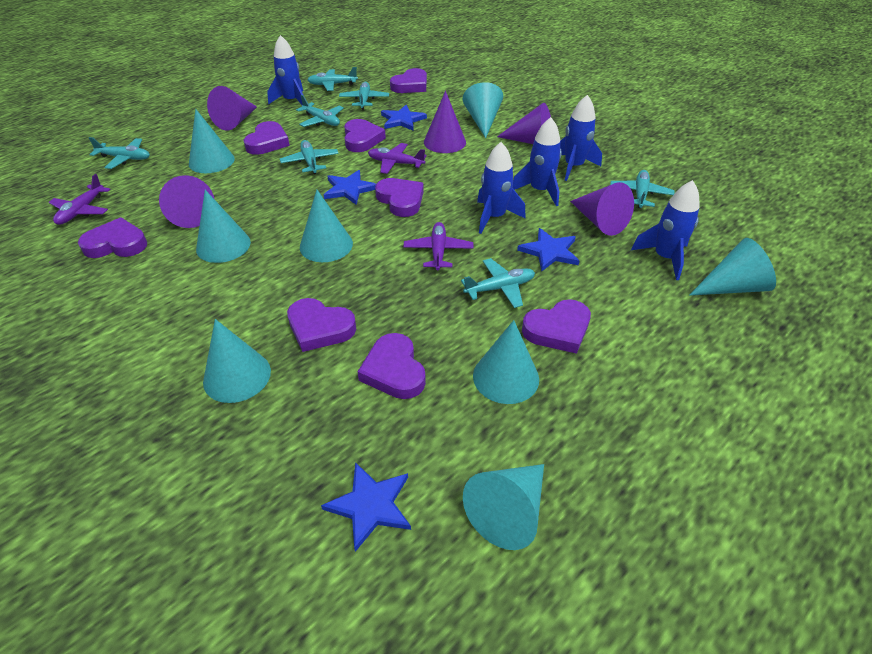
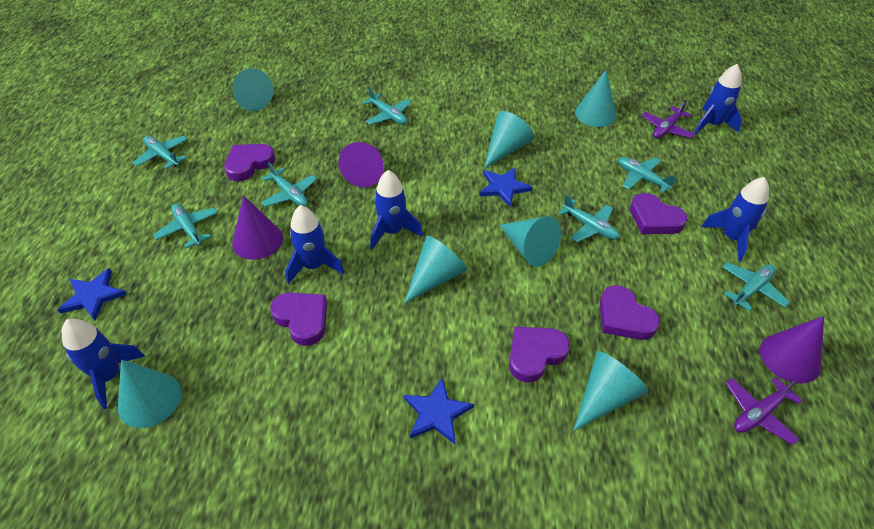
blue star: [321,462,411,552] [324,170,376,205] [381,105,427,131] [517,228,579,271] = 4 -> [58,268,127,321] [403,378,474,444] [479,167,533,207] = 3
purple cone: [159,175,214,228] [207,86,257,131] [424,91,466,153] [497,103,551,144] [570,182,634,236] = 5 -> [232,196,283,260] [339,142,384,187] [760,316,824,384] = 3
purple heart: [78,217,147,258] [243,121,290,155] [287,298,356,352] [344,119,386,152] [358,333,426,399] [375,178,424,217] [390,68,427,93] [522,299,591,354] = 8 -> [224,144,275,181] [270,292,327,346] [509,327,570,382] [600,285,660,340] [630,193,687,234] = 5
purple plane: [49,174,111,225] [368,143,426,174] [403,222,474,270] = 3 -> [642,100,695,138] [726,377,803,445] = 2
turquoise cone: [189,109,235,173] [196,190,251,263] [203,319,271,403] [300,190,353,262] [463,82,503,138] [463,464,544,550] [473,320,539,404] [689,238,776,296] = 8 -> [118,359,181,428] [232,68,273,111] [404,236,467,304] [484,111,534,168] [499,216,561,267] [573,351,648,431] [575,70,617,127] = 7

